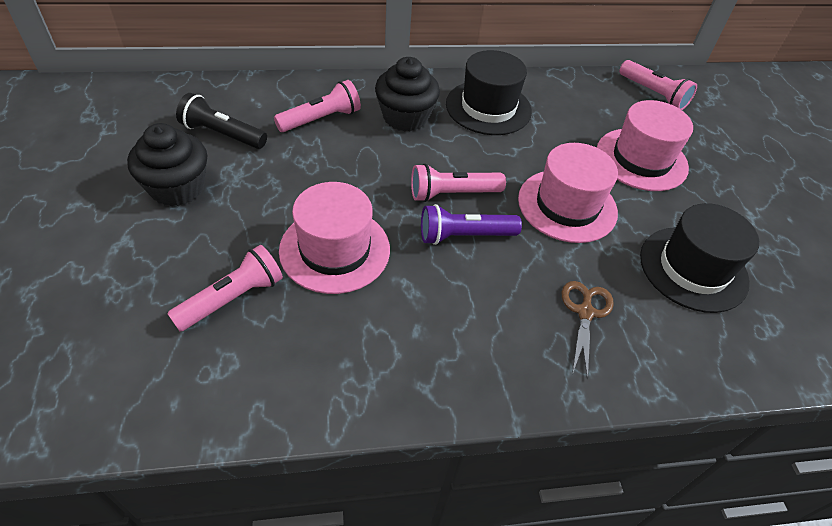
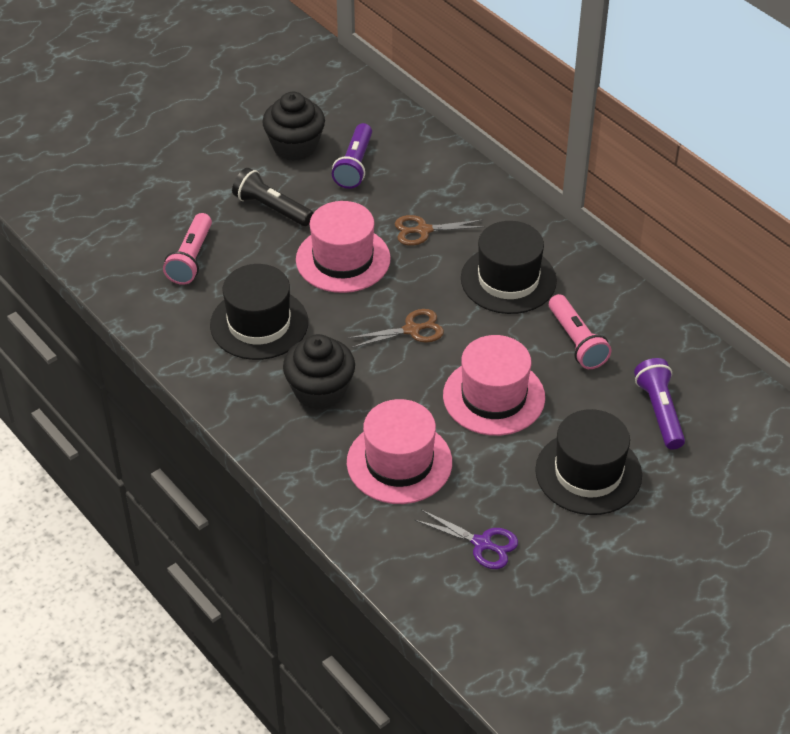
black hat: [446,50,532,135] [640,203,759,313] = 2 -> [210,264,308,360] [461,221,557,314] [535,409,642,515] = 3
brown scissors: [561,281,614,380] = 1 -> [348,309,444,348] [395,215,485,246] = 2
pink flashlight: [167,245,283,331] [274,80,361,132] [411,163,506,202] [619,60,697,110] = 4 -> [163,213,212,285] [549,294,612,369] = 2
purple flashlight: [421,204,522,245] = 1 -> [332,123,372,189] [634,358,685,450] = 2
purple scissors: none = 0 -> [415,510,518,569] = 1

